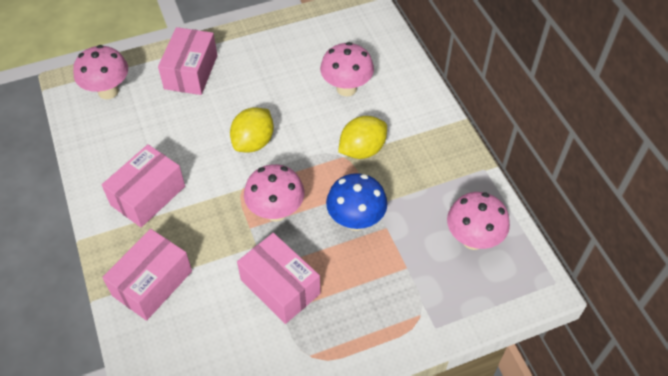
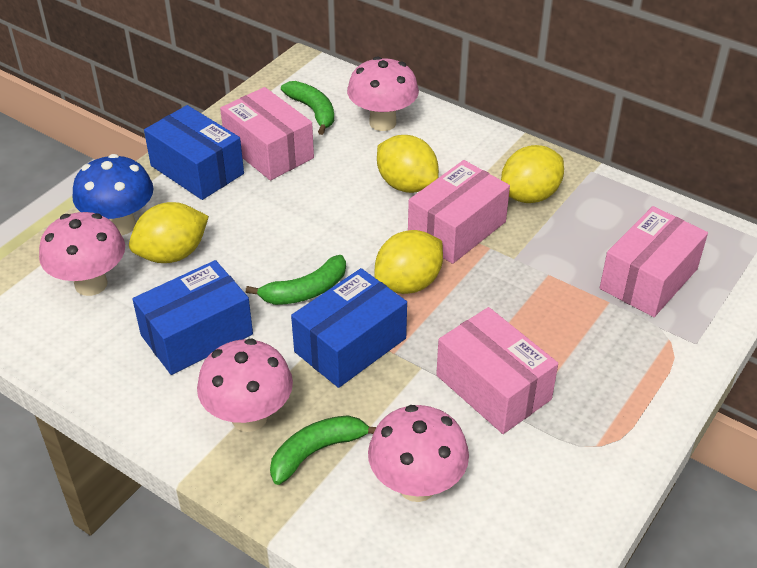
blue box: none = 0 -> [132,260,253,375] [144,105,244,200] [291,268,407,388] = 3
green banana: none = 0 -> [246,255,346,305] [270,415,377,485] [281,81,334,135] = 3
yellow lemon: [230,107,274,153] [338,116,387,159] = 2 -> [129,202,209,263] [375,230,443,294] [377,135,439,193] [501,145,564,203] = 4

